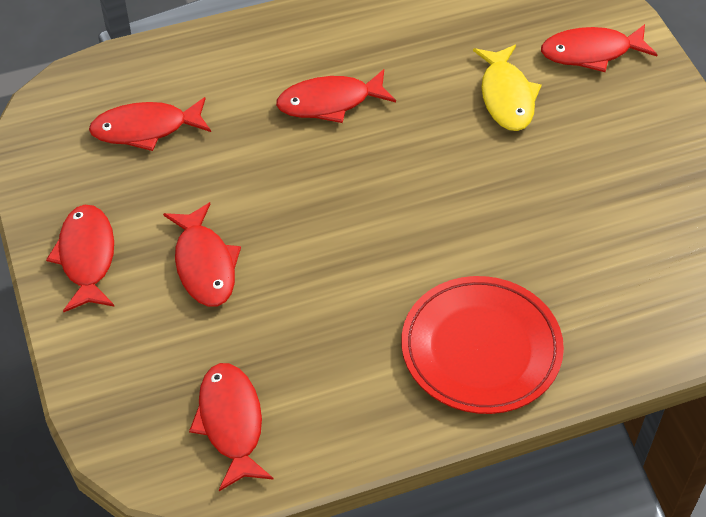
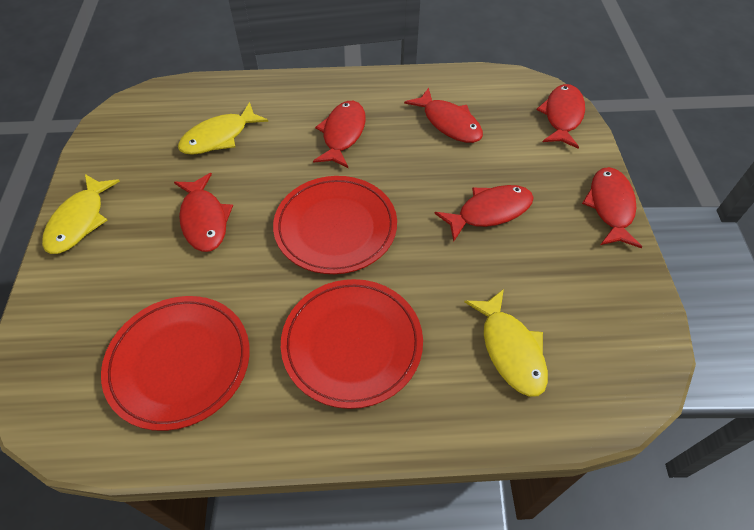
red plate: [401,276,564,414] = 1 -> [101,296,250,431] [273,176,397,274] [281,279,423,409] = 3
yellow fish: [473,45,542,131] = 1 -> [42,174,120,254] [178,102,269,155] [464,289,548,397] = 3

